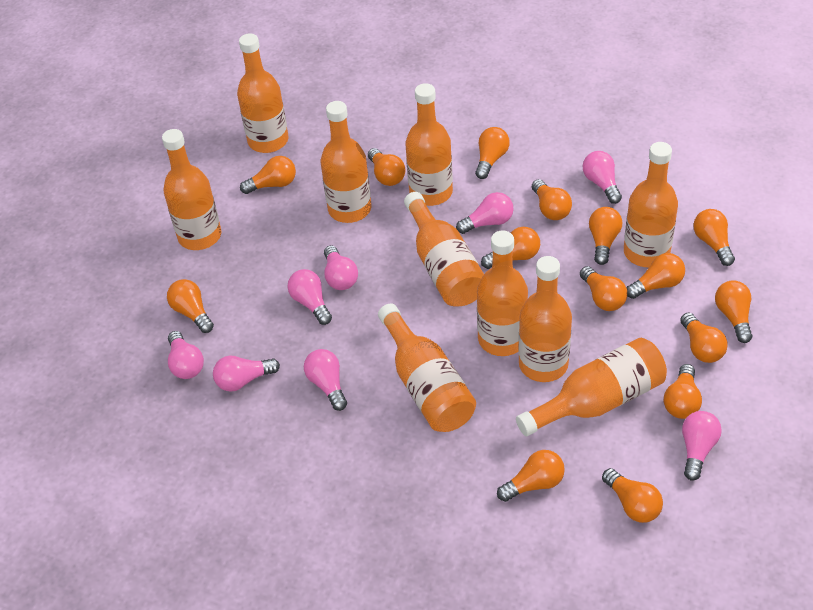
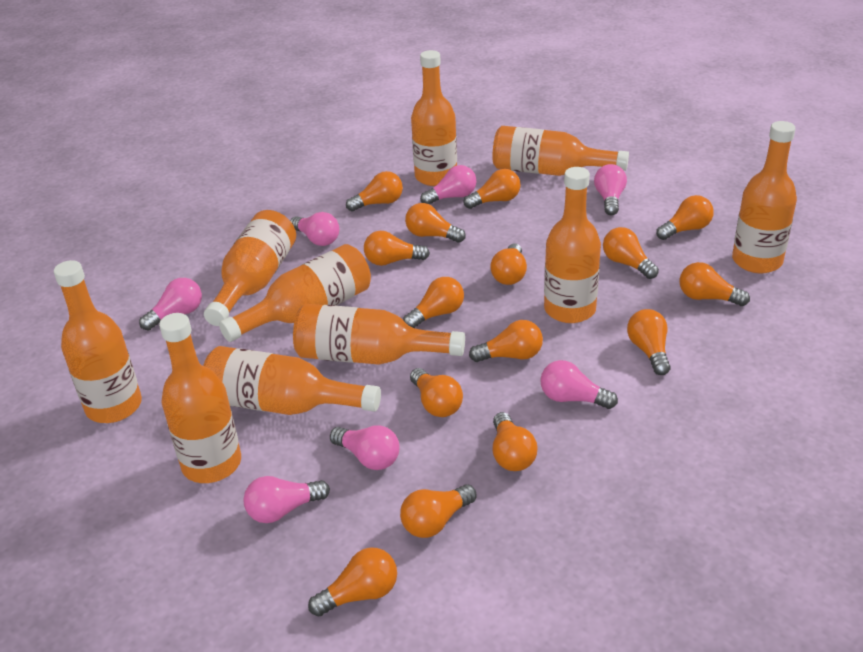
pink light bulb: [168,331,204,379] [213,356,280,392] [287,269,332,325] [304,349,347,411] [324,245,358,290] [456,192,514,234] [583,151,622,204] [682,411,722,480] = 8 -> [139,278,202,331] [243,476,330,523] [290,212,339,246] [330,425,399,470] [420,165,477,204] [541,360,618,409] [594,164,627,215] = 7

